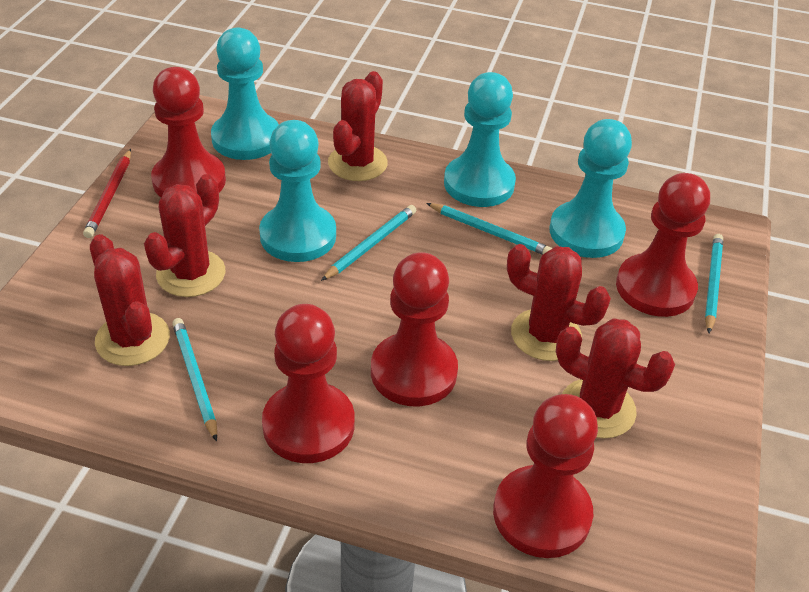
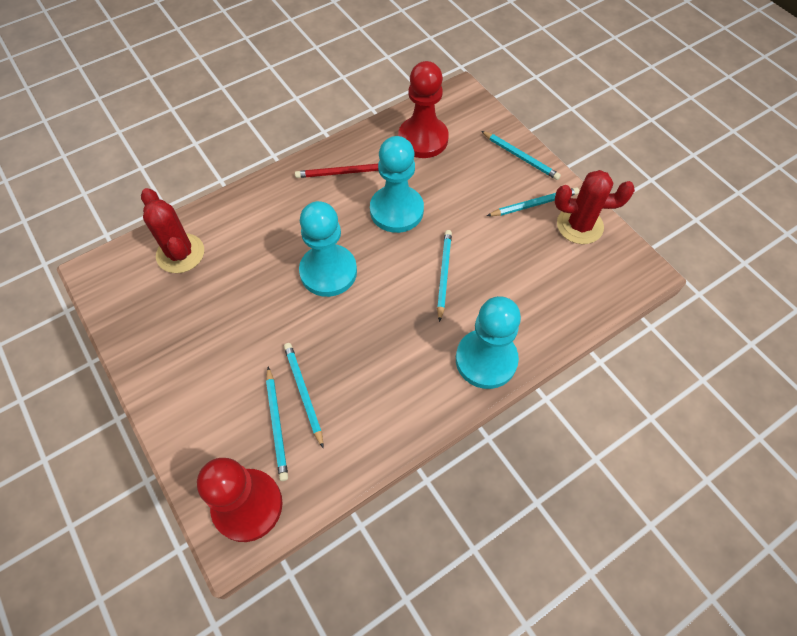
red cactus: [90,234,170,366] [144,174,225,297] [328,71,388,181] [507,244,611,361] [556,318,675,438] = 5 -> [141,188,204,273] [555,170,635,244] = 2
red pawn: [151,67,226,197] [262,304,355,463] [371,252,458,406] [493,394,598,558] [616,173,710,317] = 5 -> [197,458,283,542] [398,61,449,158] = 2
turquoise pawn: [211,27,279,160] [259,120,336,262] [444,72,516,207] [550,119,632,258] = 4 -> [299,201,357,297] [370,136,424,233] [456,296,521,389] = 3
turquoise pencil: [172,318,217,442] [321,205,416,281] [426,203,552,254] [705,234,723,333] = 4 -> [266,367,288,481] [284,343,323,448] [437,230,452,322] [481,131,561,180] [487,187,579,216] = 5

